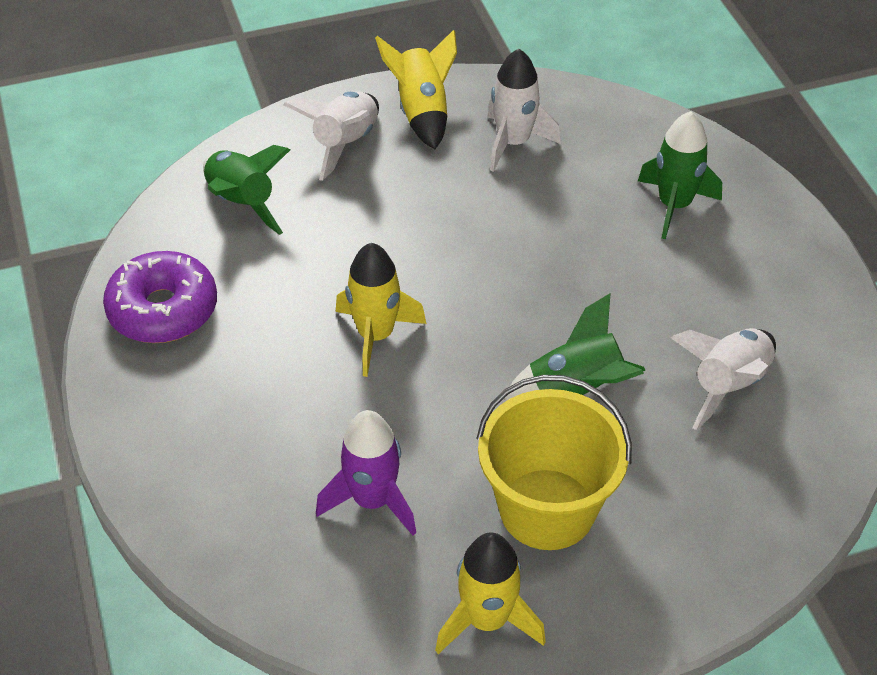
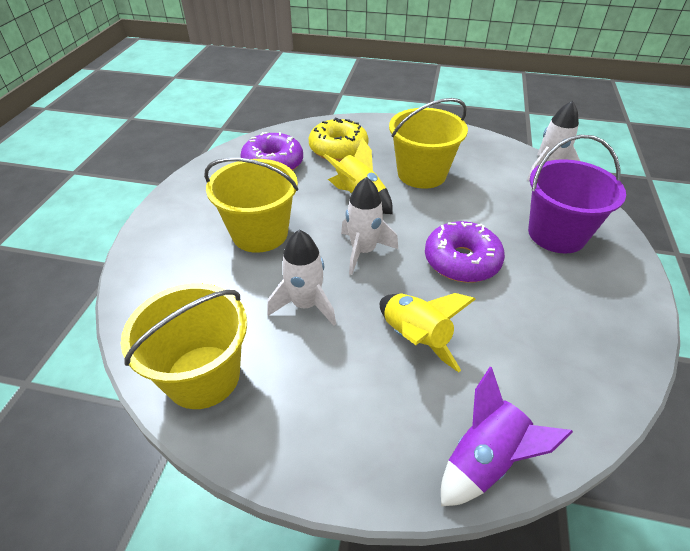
green rocket: [203,145,290,235] [504,293,646,400] [638,111,722,239] = 3 -> none = 0
purple bucket: none = 0 -> [528,135,626,253] = 1
purple donut: [103,251,217,343] = 1 -> [240,132,303,170] [425,221,505,283] = 2
yellow bucket: [476,375,632,550] = 1 -> [121,283,247,409] [204,158,298,253] [389,98,468,189] = 3
yellow donut: none = 0 -> [309,117,369,161] = 1
yellow rocket: [336,243,426,377] [375,30,457,149] [435,533,546,654] = 3 -> [324,138,393,214] [380,293,476,372] = 2

